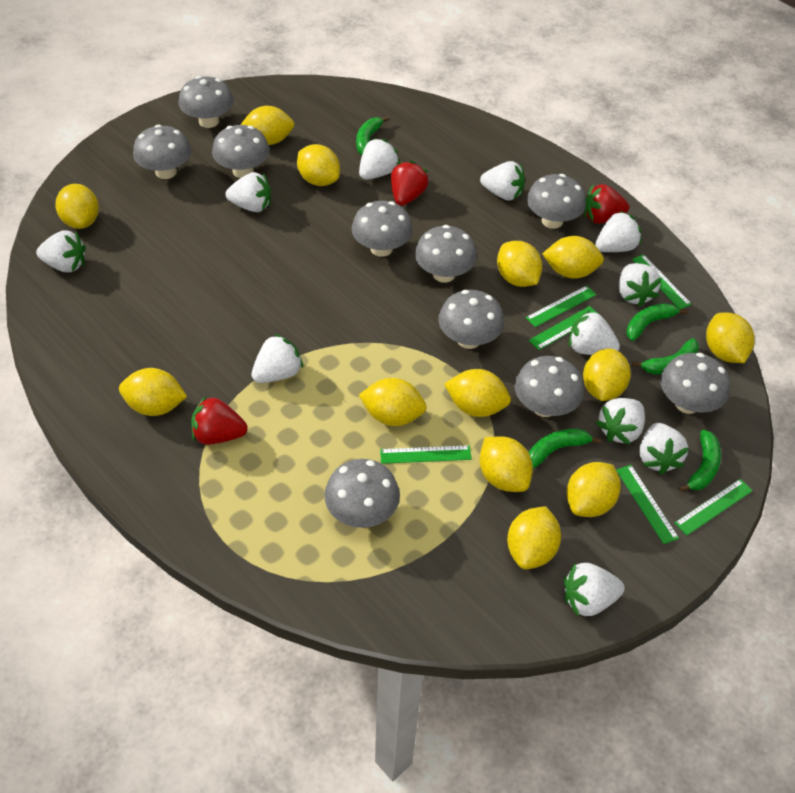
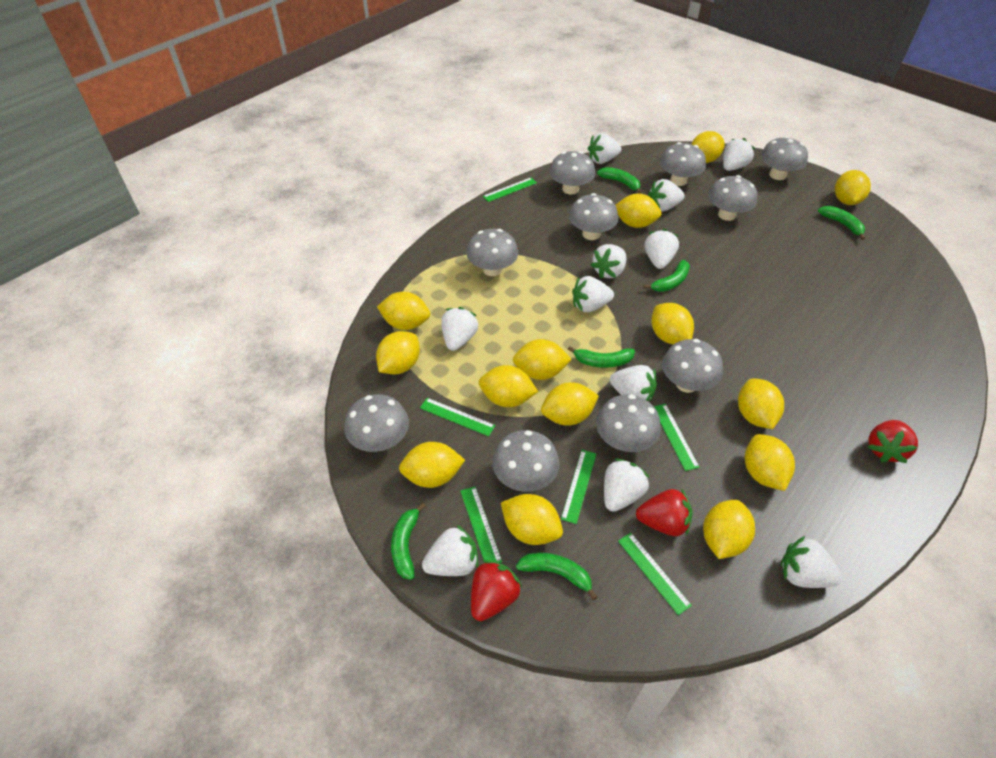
green banana: [356,116,389,155] [529,429,602,468] [626,303,688,341] [632,338,699,374] [679,430,721,492] = 5 -> [391,503,426,580] [516,553,597,600] [568,346,635,368] [597,167,641,194] [644,260,690,292] [818,206,865,240] = 6
yellow lemon: [55,184,99,229] [119,368,187,416] [241,106,294,145] [297,144,340,186] [359,378,427,426] [444,369,511,417] [479,436,533,492] [497,241,542,287] [507,506,561,569] [542,236,604,279] [566,462,621,517] [583,348,631,401] [706,312,755,363] = 13 -> [376,331,420,375] [377,292,430,330] [399,442,465,488] [479,365,538,407] [501,494,563,545] [513,339,572,380] [541,382,599,426] [615,193,662,228] [651,303,694,345] [691,131,725,163] [703,500,755,559] [738,378,784,429] [745,434,795,491] [835,170,871,205] = 14

